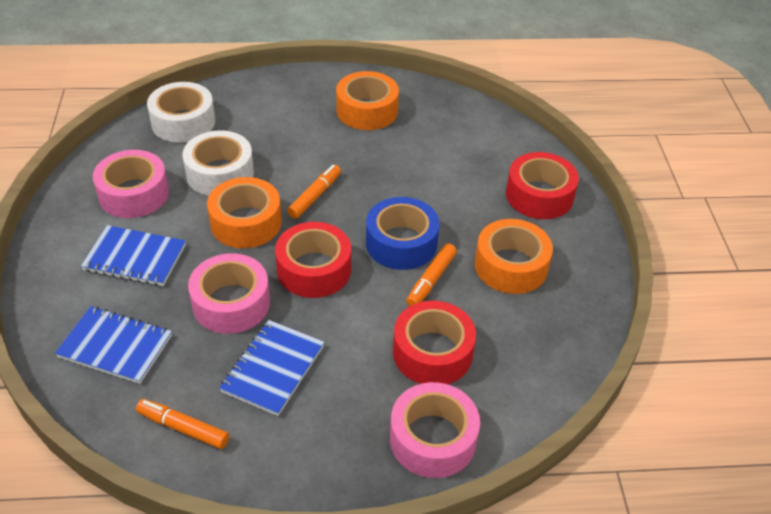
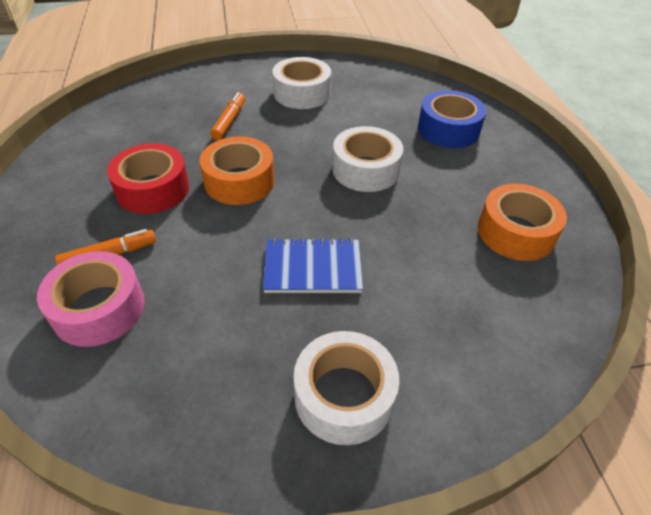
blue notebook: [55,306,172,384] [81,225,186,286] [219,320,324,416] = 3 -> [263,238,363,293] = 1
orange marker: [136,399,229,449] [287,165,341,219] [406,244,457,306] = 3 -> [55,229,156,265] [210,92,245,140] = 2
orange tape: [207,177,282,248] [336,71,399,130] [475,219,553,294] = 3 -> [200,136,275,205] [478,184,567,261] = 2
pink tape: [93,150,169,218] [188,253,270,334] [390,382,480,478] = 3 -> [37,251,145,347] = 1
red tape: [275,222,351,298] [393,301,476,384] [506,152,579,219] = 3 -> [107,143,189,214] = 1
white tape: [147,82,215,143] [183,130,254,196] = 2 -> [272,57,331,109] [294,331,399,445] [332,126,404,192] = 3

